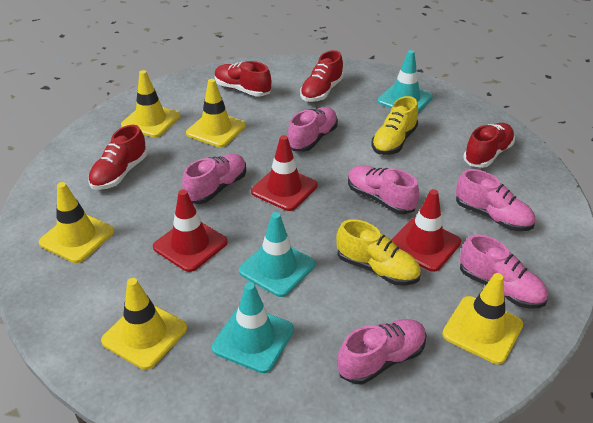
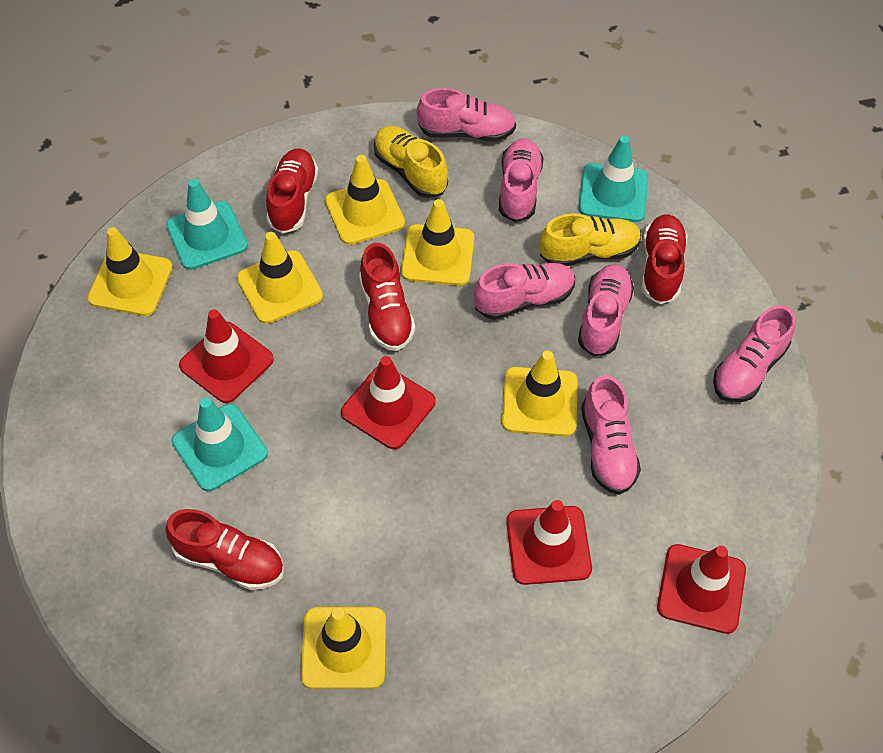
red traffic cone: [153,190,228,272] [251,135,318,211] [391,189,461,272] = 3 -> [179,309,274,403] [341,356,436,449] [506,500,592,585] [657,544,746,634] = 4
yellow traffic cone: [39,182,114,263] [101,278,187,370] [121,70,180,137] [186,79,246,147] [442,273,523,364] = 5 -> [88,227,173,316] [237,232,323,324] [301,607,386,689] [325,155,405,245] [401,199,474,286] [502,351,578,436] = 6

